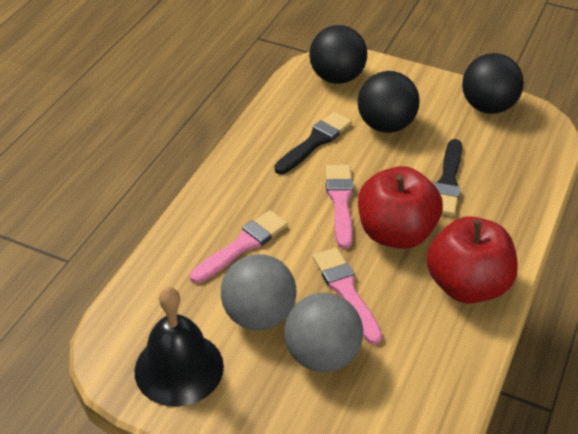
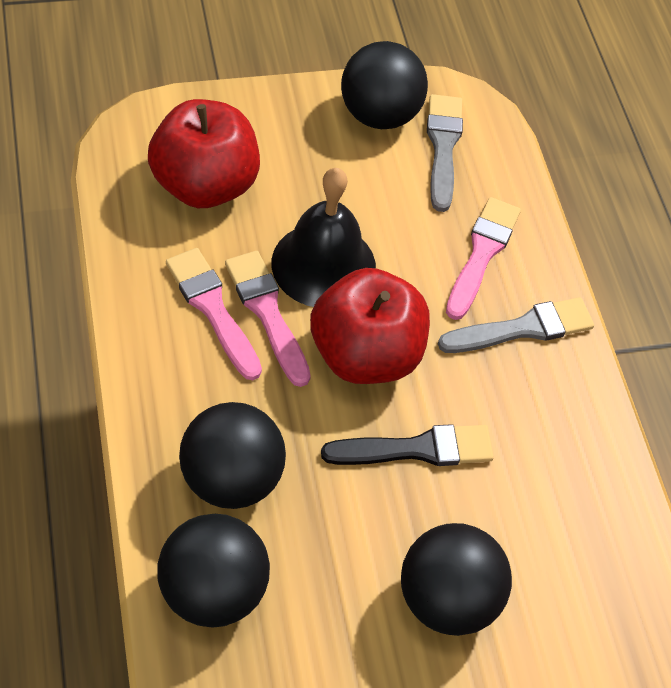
black ball: [309,25,367,84] [358,71,419,133] [462,53,524,114] = 3 -> [157,514,270,628] [179,402,286,509] [341,41,428,129] [401,523,512,636] = 4
black brush: [274,112,352,174] [434,139,462,216] = 2 -> [321,424,494,466] = 1
grey ball: [221,254,296,330] [284,293,363,372] = 2 -> none = 0
grey brush: none = 0 -> [427,94,463,212] [438,297,594,353] = 2

